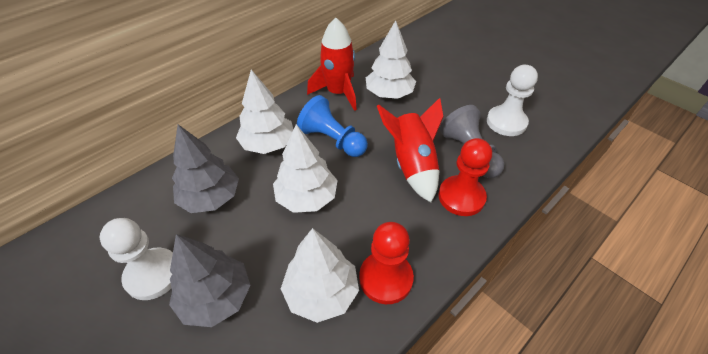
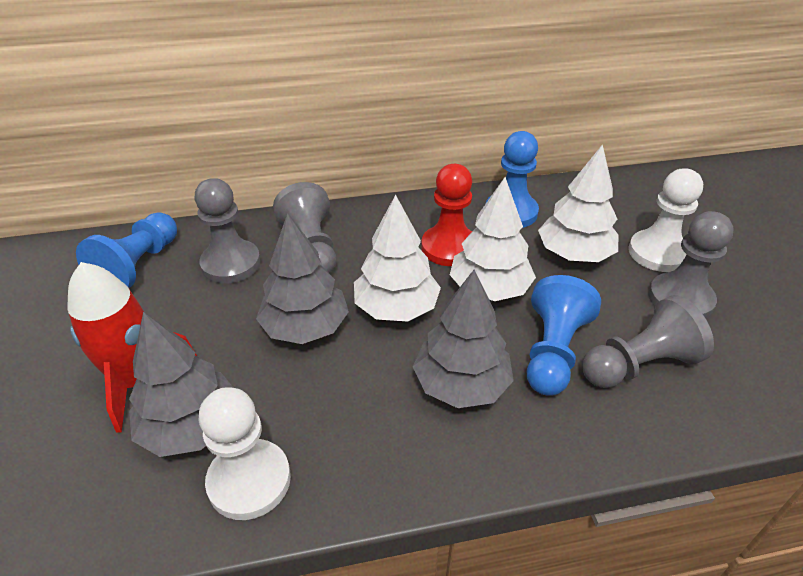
blue pawn: [297,95,368,157] = 1 -> [76,212,177,288] [486,131,539,228] [527,275,601,396] = 3
grey pawn: [440,105,504,178] = 1 -> [195,178,261,284] [273,182,336,274] [582,295,714,388] [648,211,734,319] = 4
grey tree: [169,234,251,327] [172,124,239,213] = 2 -> [129,312,234,457] [256,213,349,344] [413,270,514,408] = 3
red pawn: [359,222,414,304] [438,138,492,216] = 2 -> [421,164,472,266] = 1
red rocket: [307,18,357,111] [377,98,444,202] = 2 -> [67,262,197,433] = 1
white tree: [236,70,293,154] [273,124,338,213] [281,228,359,323] [366,20,416,99] = 4 -> [354,195,441,322] [450,177,536,301] [538,144,618,262] = 3

